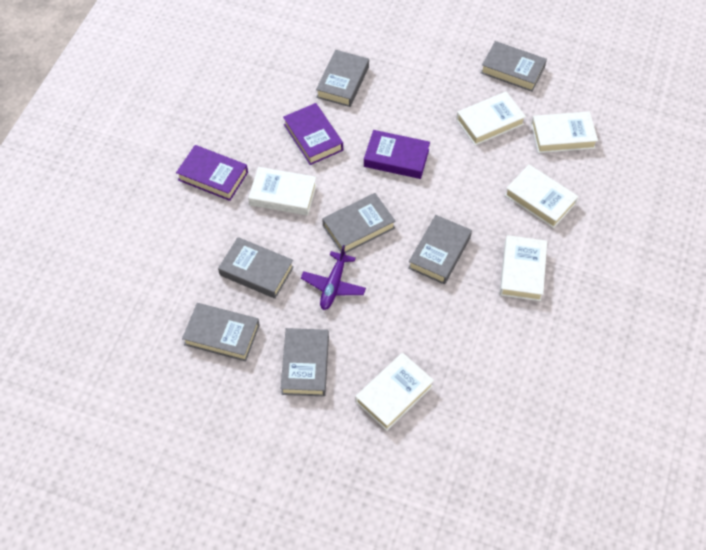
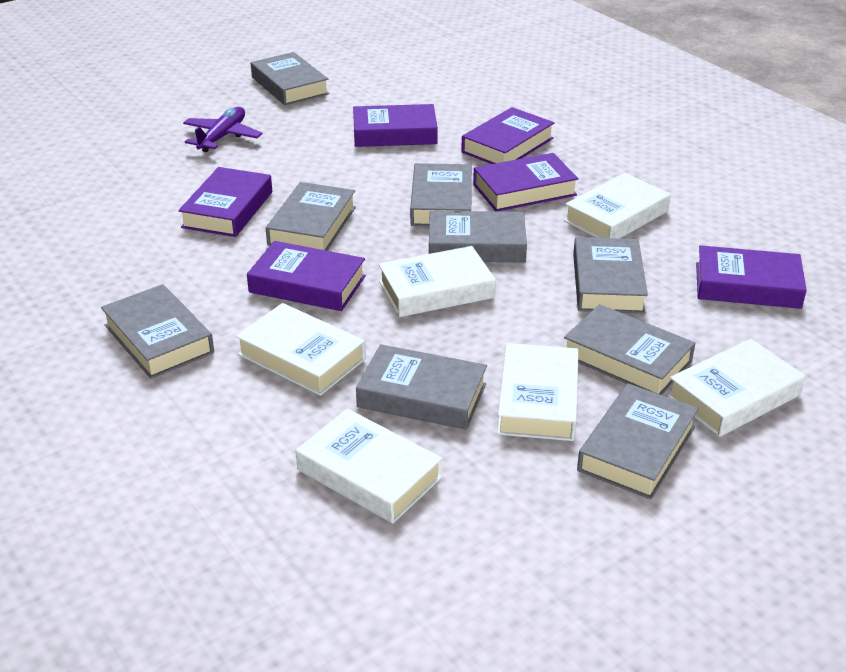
grey book: [182,303,260,361] [218,237,294,299] [281,328,329,396] [316,50,369,107] [322,193,396,253] [408,215,472,285] [481,41,547,92] = 7 -> [101,284,214,379] [251,52,329,105] [266,182,356,251] [356,344,487,430] [410,163,472,226] [429,211,527,262] [564,304,696,395] [573,237,648,313] [577,384,699,499] = 9
purple book: [176,145,248,201] [283,103,343,165] [364,130,430,179] = 3 -> [178,167,272,237] [247,241,366,311] [353,104,438,147] [461,107,555,164] [473,153,579,211] [696,245,807,309] = 6

